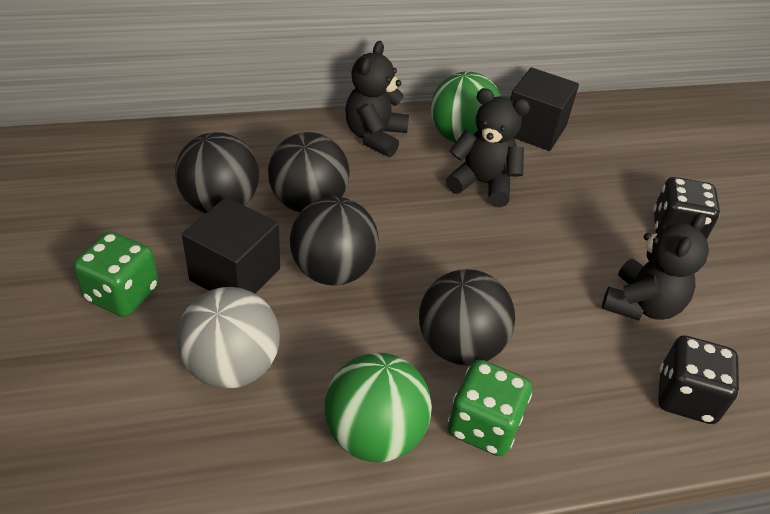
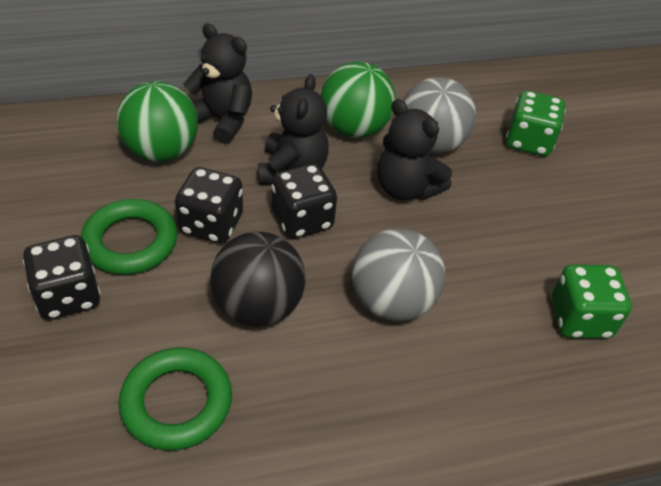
black ball: [175,132,259,213] [268,132,350,212] [290,197,378,285] [419,269,515,366] = 4 -> [210,232,306,327] = 1
black cube: [182,197,280,294] [510,67,579,151] = 2 -> none = 0
black dice: [653,177,720,239] [658,335,739,424] = 2 -> [23,235,101,320] [175,167,243,244] [271,164,337,239] = 3
green ring: none = 0 -> [81,199,178,275] [119,348,232,451] = 2
grey ball: [176,287,280,389] = 1 -> [352,229,445,322] [403,77,476,154] = 2

